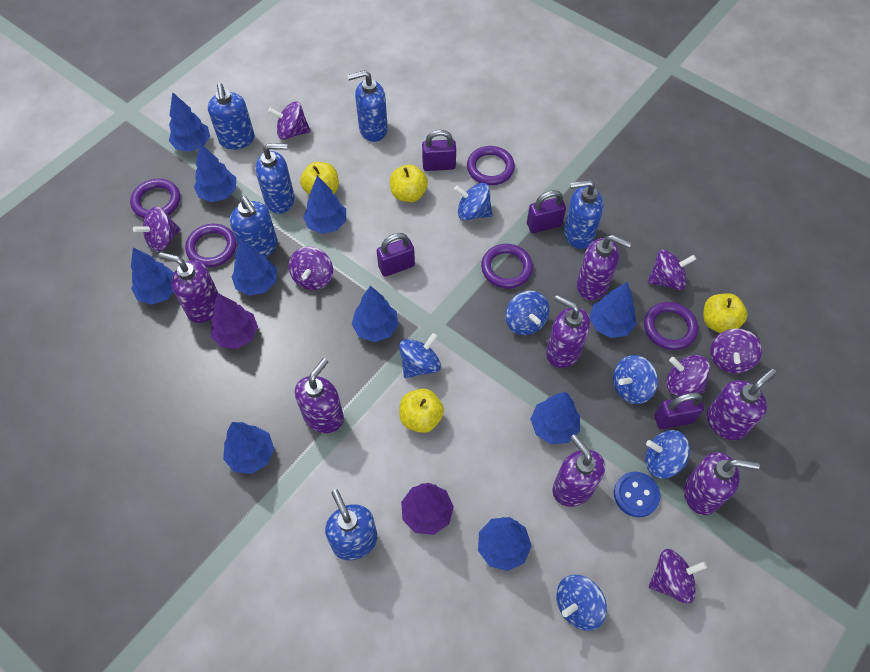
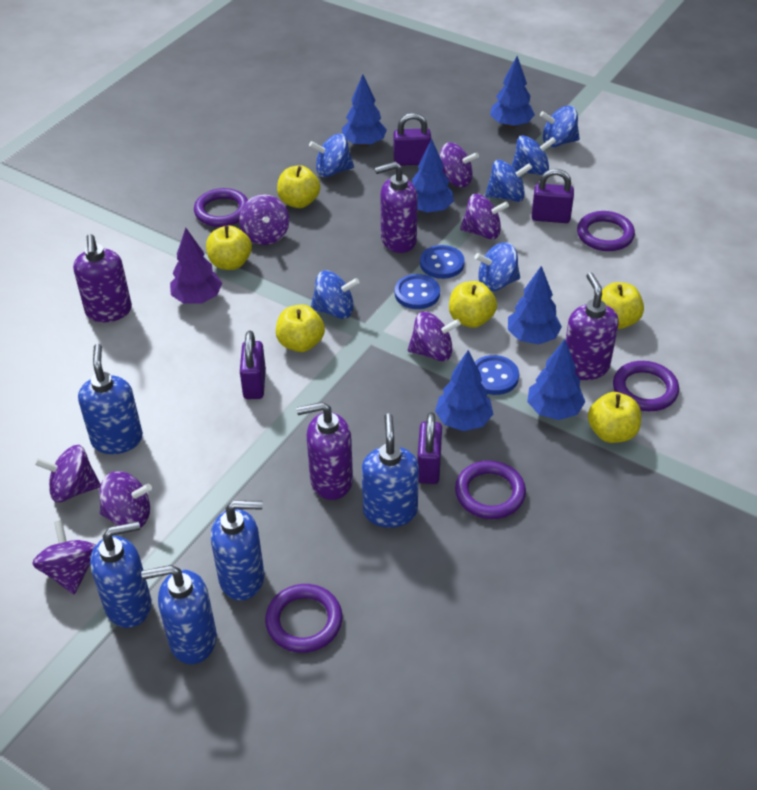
blue button: [614,472,660,517] = 1 -> [395,274,440,309] [420,245,465,279] [475,355,519,395] = 3
blue soap dispenser: [208,83,254,150] [230,196,278,257] [255,143,295,214] [325,489,377,560] [347,70,388,142] [564,180,604,249] = 6 -> [78,344,143,454] [90,521,151,628] [141,565,217,664] [211,500,264,601] [362,413,419,528] = 5
blue tree: [131,247,174,305] [169,92,210,152] [194,144,236,202] [223,422,274,474] [232,239,277,296] [303,175,346,234] [352,286,399,342] [478,517,532,571] [530,392,580,444] [590,282,636,338] = 10 -> [342,74,387,147] [412,139,454,213] [435,350,493,431] [490,56,535,128] [508,266,562,344] [527,339,585,420] = 6
purple soap dispenser: [159,252,218,323] [295,358,344,433] [546,295,590,368] [553,434,605,507] [577,235,631,300] [684,452,760,515] [707,368,776,440] = 7 -> [73,234,132,322] [296,402,353,500] [375,161,418,253] [565,272,619,380] = 4
purple tree: [211,293,258,349] [401,483,454,535] = 2 -> [170,228,222,303] = 1
yellow apple: [300,162,339,194] [390,164,428,202] [399,389,444,433] [703,293,747,333] = 4 -> [206,225,252,270] [276,305,325,352] [277,165,320,208] [449,281,497,328] [588,392,641,443] [601,282,644,329] = 6

